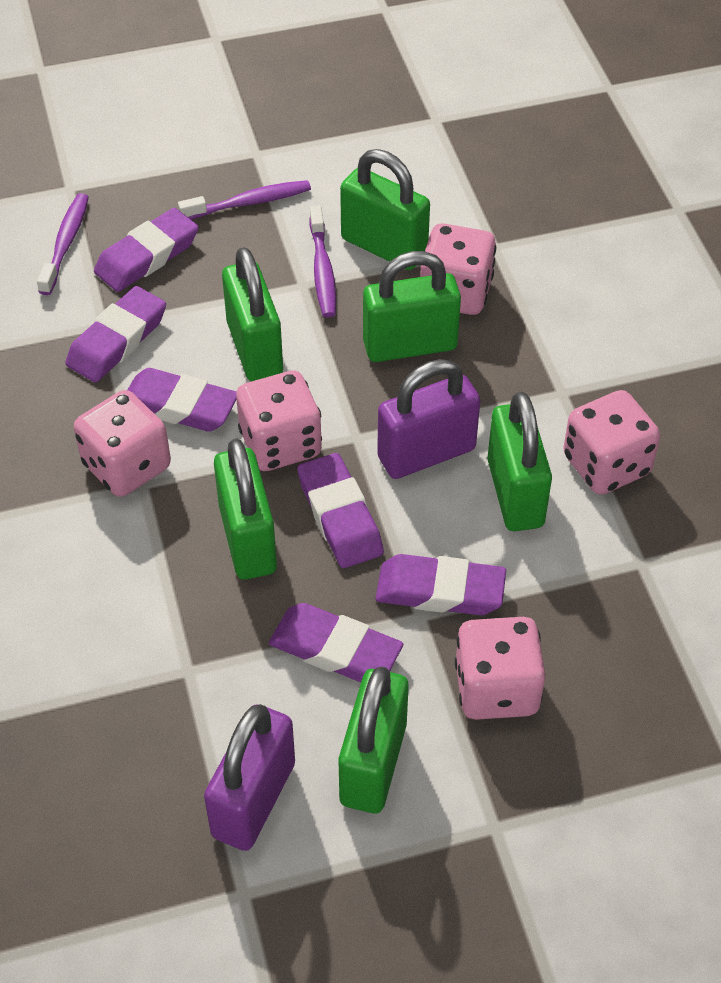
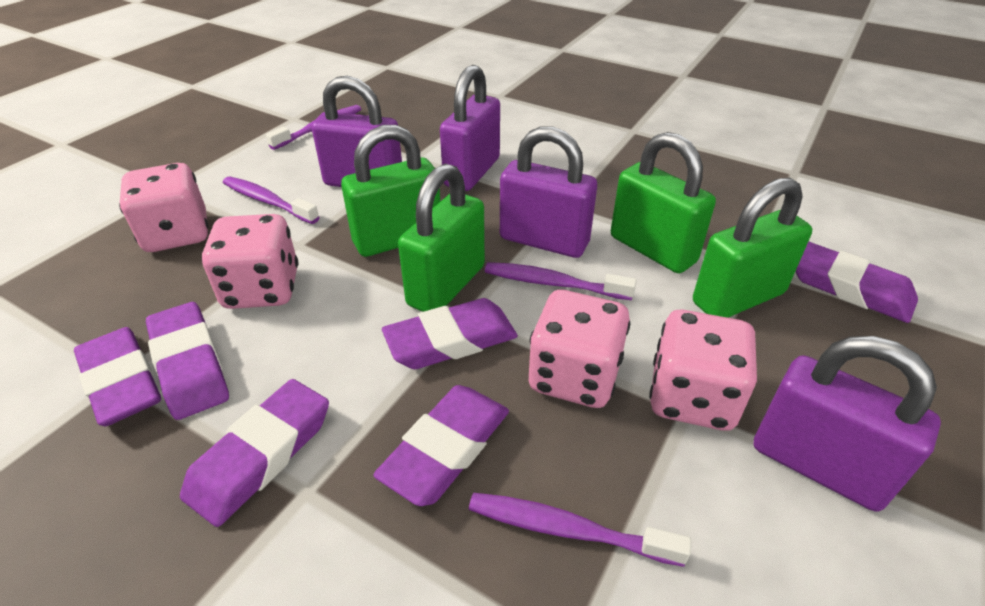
green padlock: [214,439,277,580] [222,247,283,381] [338,666,409,813] [340,149,430,270] [363,251,461,362] [487,392,552,531] = 6 -> [341,125,440,257] [398,164,485,312] [611,132,716,273] [693,178,812,318] = 4
pink dice: [74,390,171,497] [236,370,322,471] [420,223,497,315] [455,617,546,720] [563,390,660,495] = 5 -> [119,163,209,252] [202,214,298,309] [529,290,630,408] [649,310,757,431] = 4
purple padlock: [204,704,295,851] [377,359,480,479] = 2 -> [312,76,402,187] [440,65,500,191] [500,126,597,258] [754,336,941,512] = 4
purple toothbrush: [37,193,89,295] [178,180,311,220] [309,205,336,317] = 3 -> [223,177,319,224] [266,105,361,150] [469,493,691,567] [485,262,637,300] = 4

